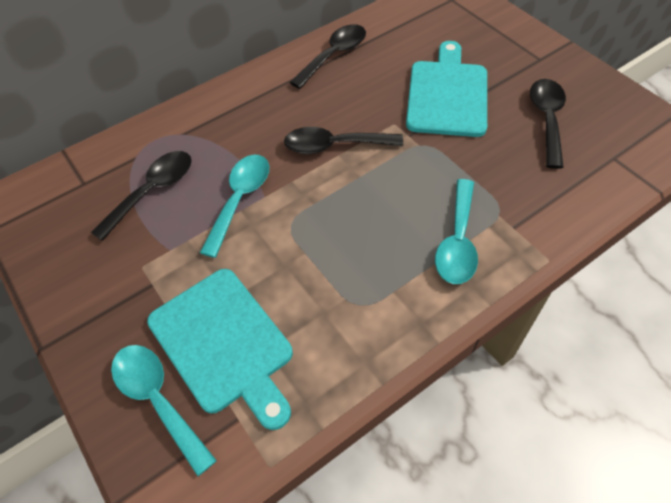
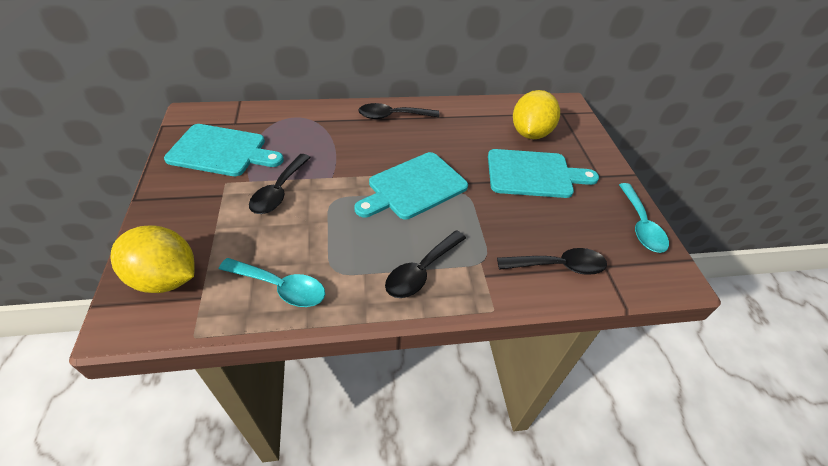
turquoise cutting board: [147,269,293,430] [406,41,487,137] = 2 -> [164,124,284,176] [355,152,468,219] [488,149,599,198] = 3
turquoise spoon: [111,345,217,476] [200,155,269,258] [435,179,478,284] = 3 -> [219,258,325,307] [619,183,669,253] = 2
yellow lemon: none = 0 -> [110,225,195,293] [513,90,560,139] = 2

